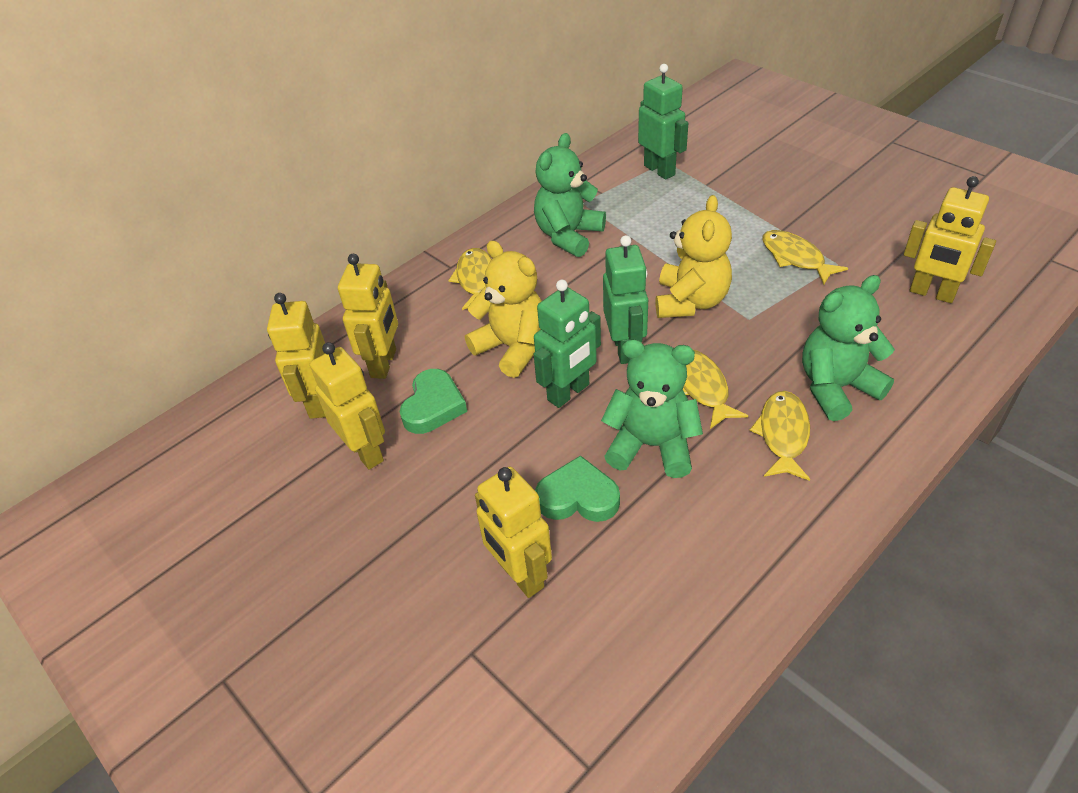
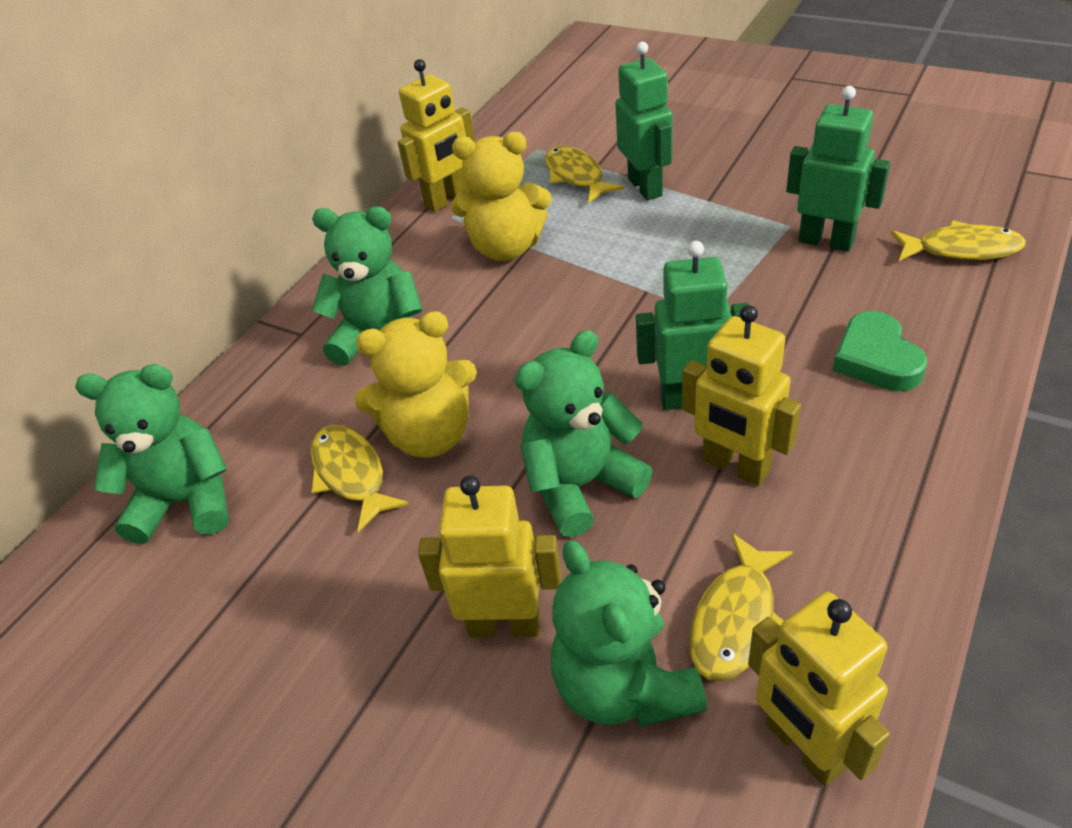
green heart: [400,369,467,434] [535,455,620,522] = 2 -> [833,311,927,391] = 1
green teddy bear: [534,133,606,257] [601,339,703,478] [802,275,895,421] = 3 -> [75,364,229,544] [311,206,422,366] [515,330,653,537] [551,540,707,727] = 4
yellow robot: [267,293,326,419] [310,342,385,470] [338,254,398,379] [475,467,552,598] [904,176,996,303] = 5 -> [398,59,475,212] [418,475,562,637] [682,305,801,486] [748,592,890,786] = 4

